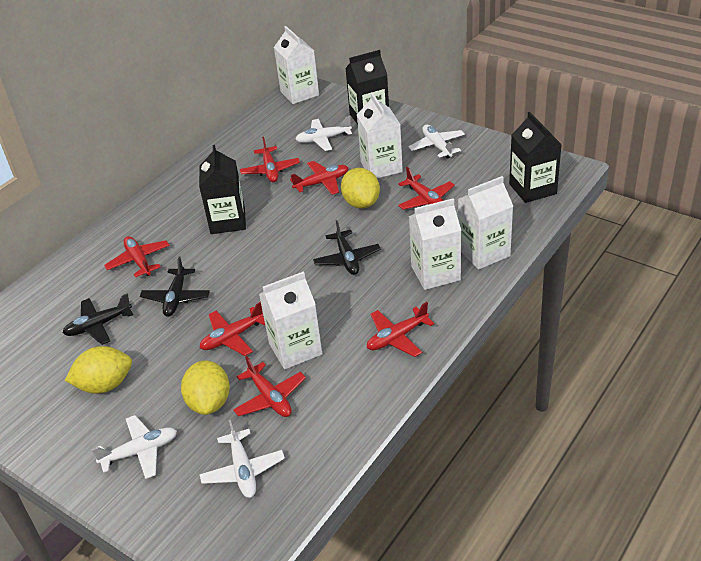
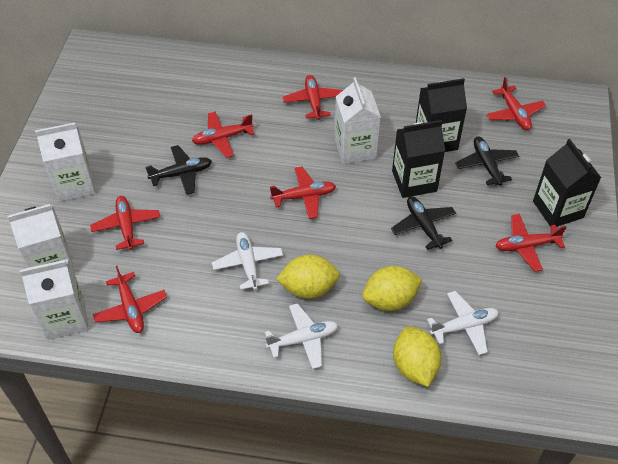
white carton: [259,271,322,369] [274,26,319,104] [357,93,403,178] [409,198,461,290] [458,176,513,269] = 5 -> [7,204,75,273] [20,259,89,340] [35,123,95,202] [334,77,381,164] = 4
white plane: [91,415,177,479] [199,420,285,498] [296,116,352,151] [408,125,465,159] = 4 -> [212,232,283,290] [265,303,338,369] [427,291,499,355] = 3

